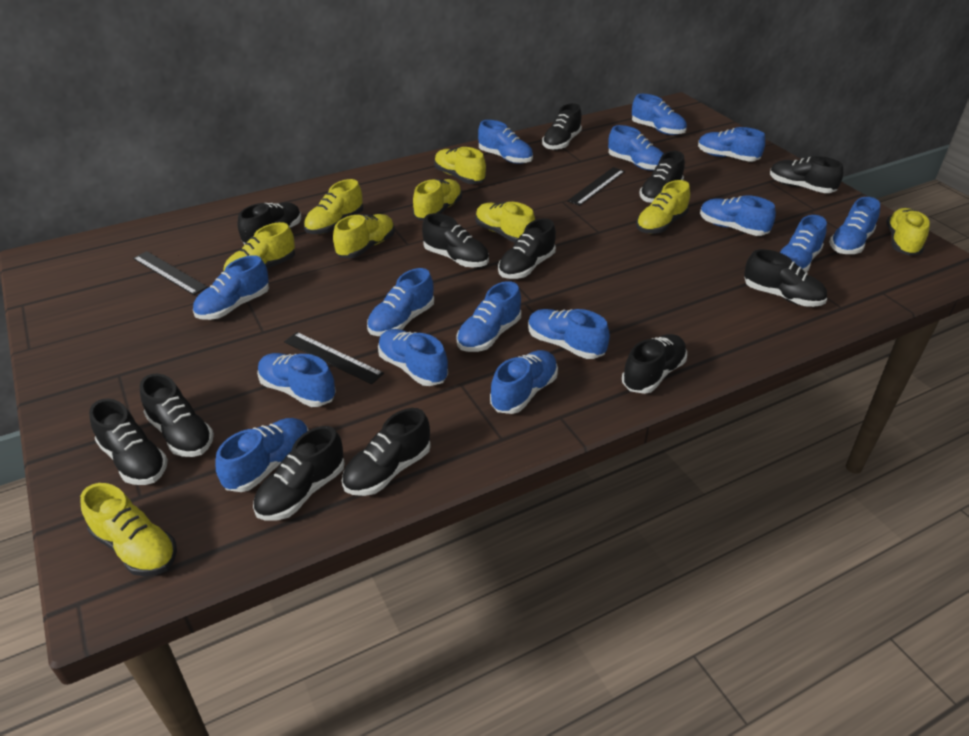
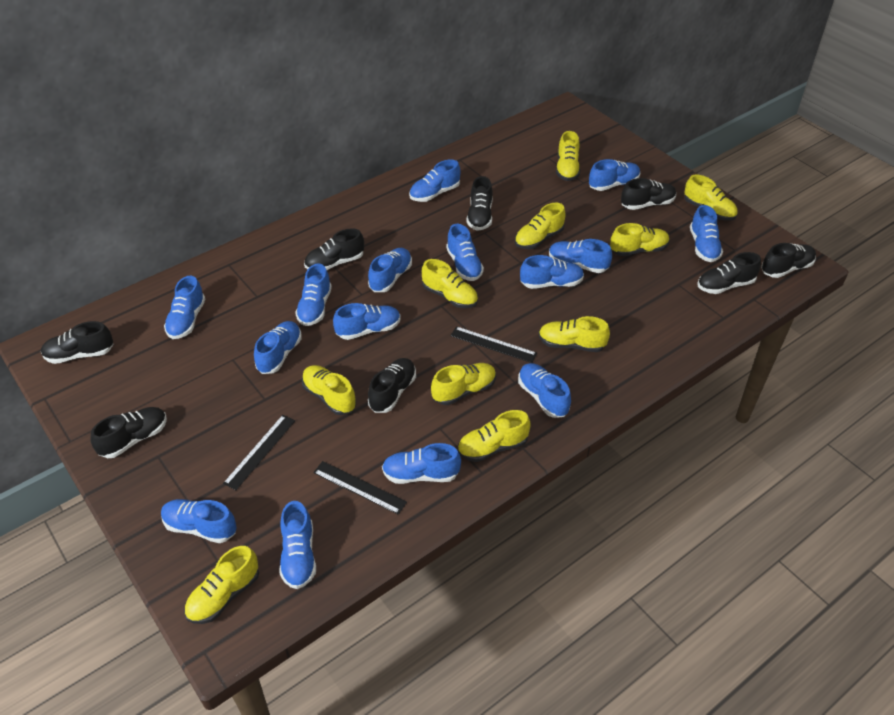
black shoe: [89,399,168,485] [140,374,214,457] [238,202,301,244] [253,426,345,520] [342,408,431,496] [422,213,489,267] [498,218,556,279] [542,103,582,150] [622,334,687,394] [639,151,685,203] [744,249,827,307] [770,156,843,193] = 12 -> [41,321,113,364] [90,407,167,458] [304,228,364,270] [368,358,416,413] [466,176,493,231] [621,178,676,210] [697,252,761,294] [761,243,816,278] = 8
yellow shoe: [80,483,177,576] [223,222,295,272] [304,179,363,234] [333,214,395,258] [413,179,462,220] [434,147,486,184] [475,202,535,243] [636,180,690,234] [886,208,930,255] = 9 -> [184,546,259,624] [302,365,356,415] [422,259,478,308] [431,363,496,405] [457,410,531,462] [515,203,566,249] [539,316,610,352] [556,131,580,181] [610,223,669,256] [684,174,738,221] = 10

